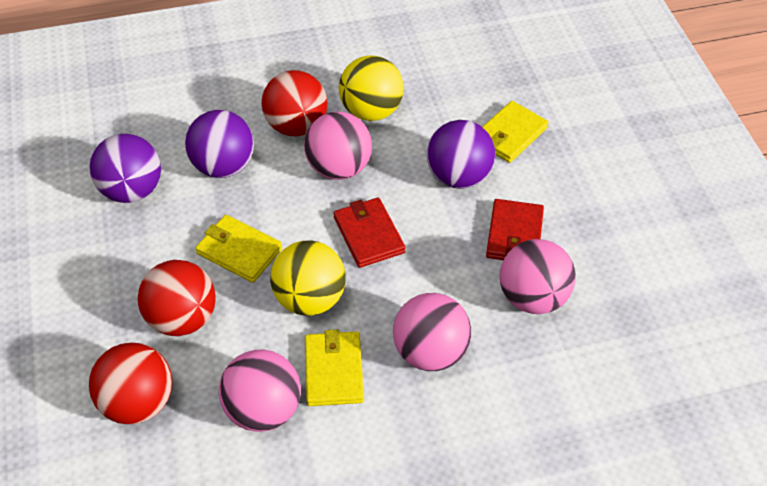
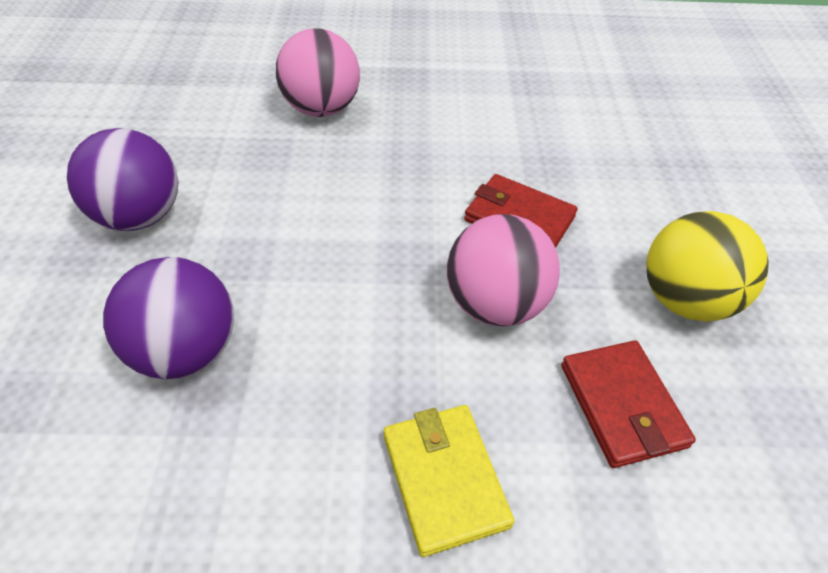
pink ball: [219,350,301,432] [304,111,372,180] [393,293,471,371] [500,239,576,314] = 4 -> [276,28,360,117] [447,214,560,327] = 2
purple ball: [90,134,161,203] [185,110,254,178] [427,120,495,188] = 3 -> [67,128,178,231] [103,257,234,379] = 2
red ball: [89,342,173,425] [138,260,216,336] [261,70,327,136] = 3 -> none = 0
yellow ball: [270,240,346,316] [339,55,404,121] = 2 -> [646,211,769,322] = 1
yellow wallet: [195,215,282,283] [305,329,364,406] [482,101,548,163] = 3 -> [384,405,514,557] = 1

